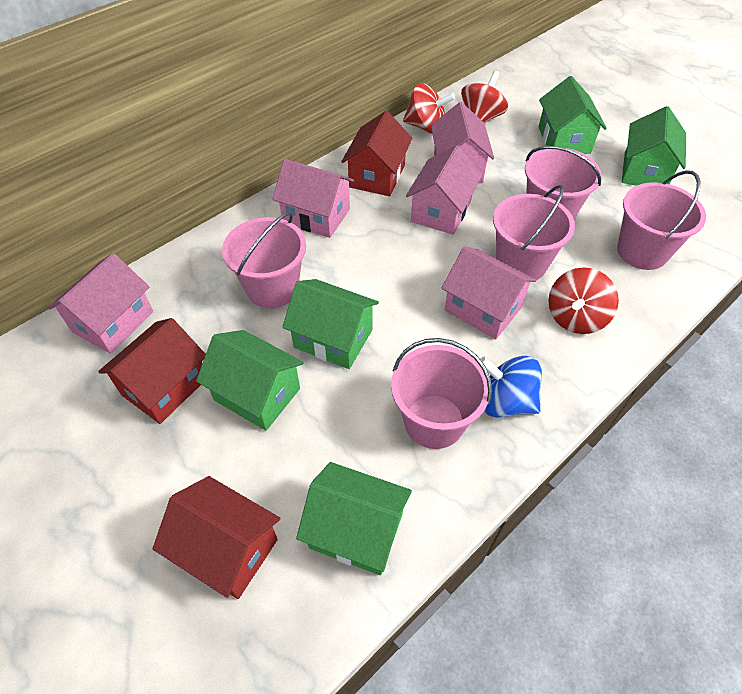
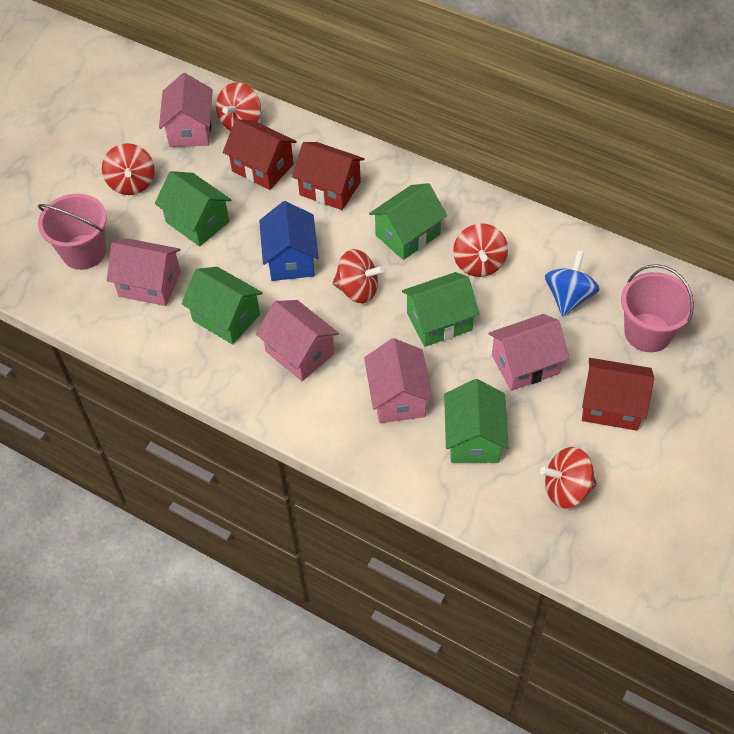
blue house: none = 0 -> [259,201,319,281] = 1
pink bucket: [222,212,306,308] [391,338,492,449] [493,185,575,280] [525,146,602,219] [617,170,706,270] = 5 -> [38,194,107,270] [621,264,695,352] = 2
red spinning top: [403,83,455,133] [461,71,508,123] [549,267,619,334] = 3 -> [102,143,155,195] [216,82,261,131] [333,249,385,304] [453,223,508,277] [540,447,597,508] = 5

